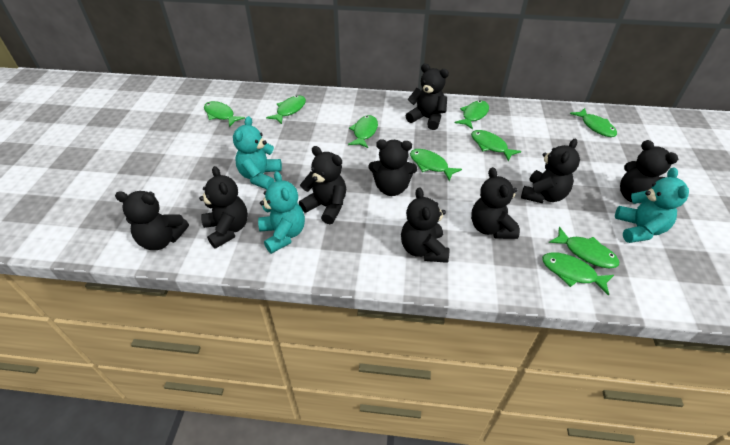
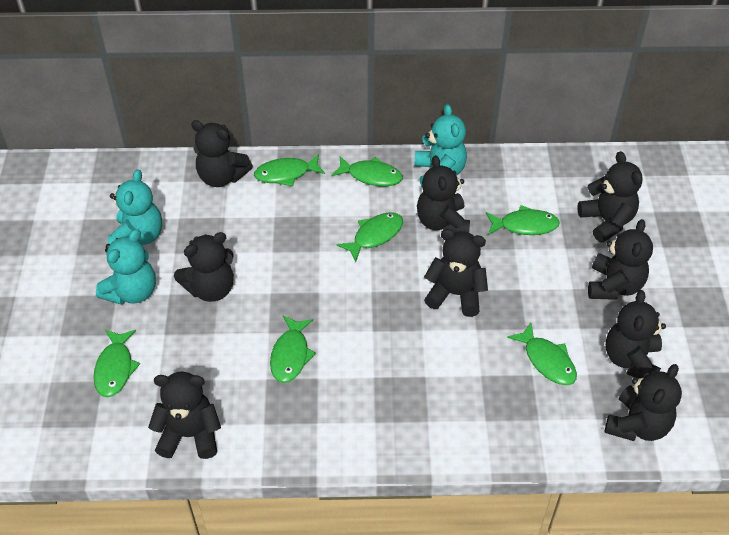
green fish: [204,101,245,127] [266,96,306,124] [348,115,378,148] [410,149,462,181] [455,100,489,130] [471,130,521,162] [542,252,614,296] [549,227,619,268] [570,108,617,137] = 9 -> [94,330,140,397] [254,154,325,186] [270,315,316,383] [332,156,403,186] [336,212,403,262] [486,205,560,235] [507,323,577,385] = 7

